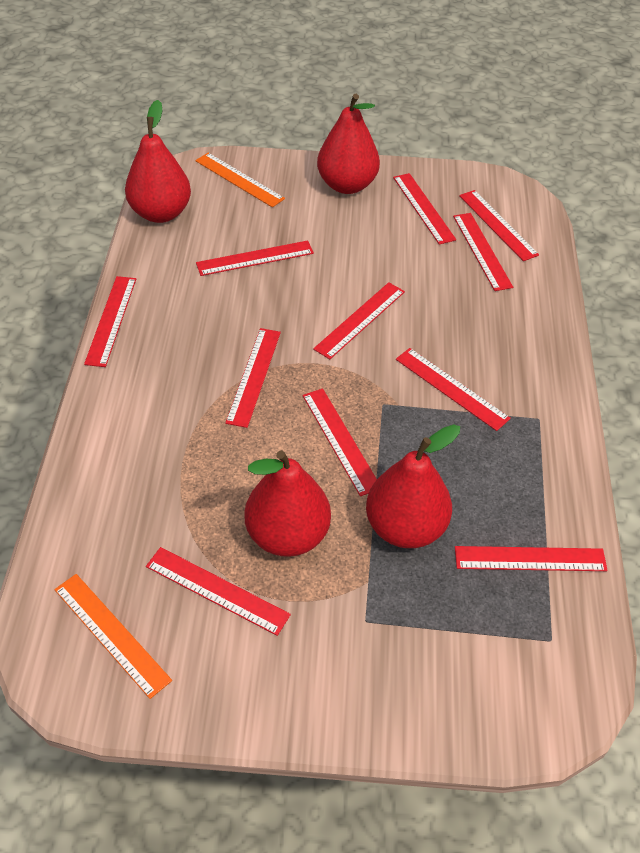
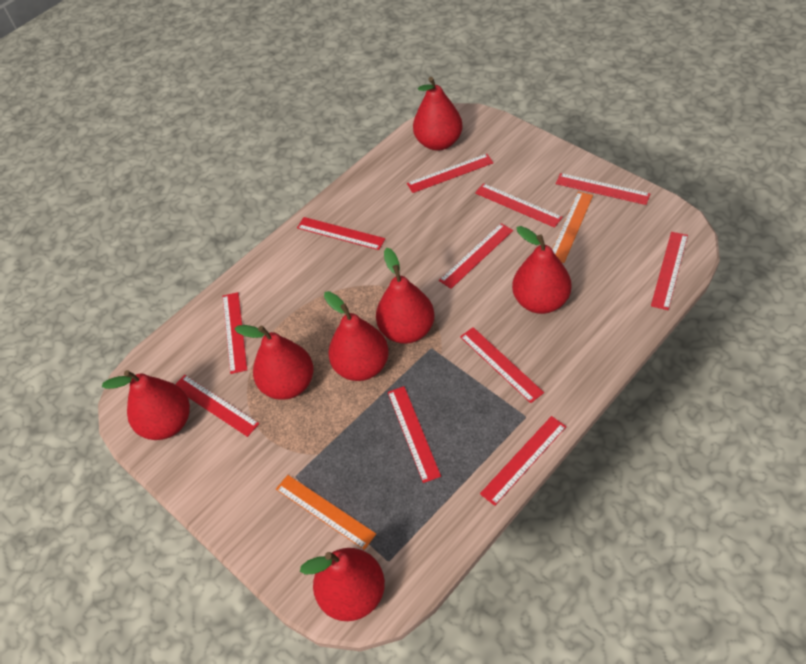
red pear: [125,100,191,223] [245,450,331,557] [317,94,380,194] [366,424,460,548] = 4 -> [102,370,190,440] [235,325,314,400] [300,548,385,621] [324,291,389,381] [376,248,434,344] [413,77,463,151] [512,226,572,314] = 7

